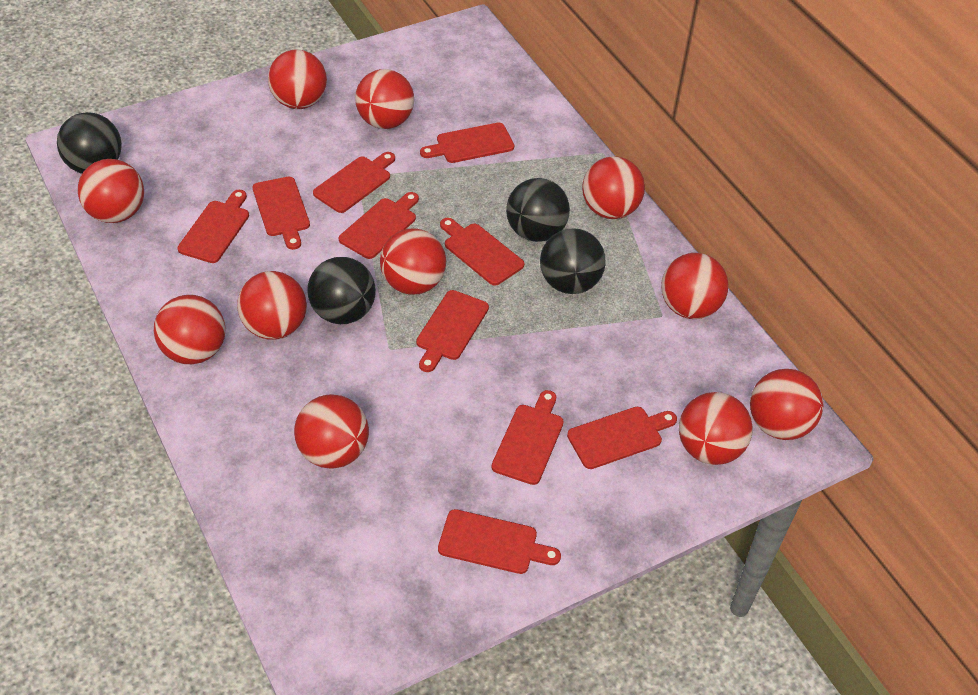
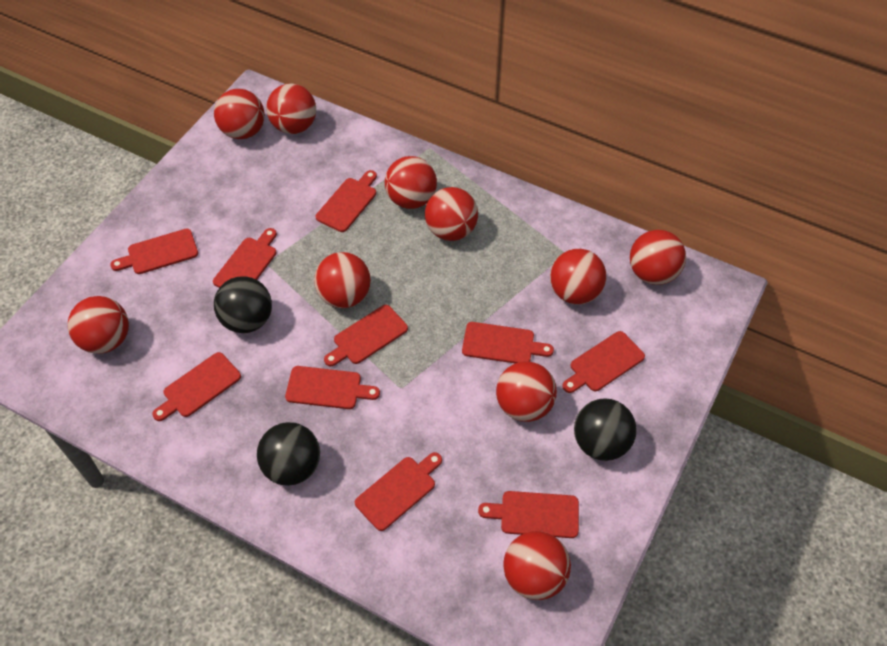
black ball: [57,112,122,174] [307,257,376,324] [506,178,570,242] [540,228,606,294] = 4 -> [214,276,272,333] [257,422,320,486] [574,398,637,461] = 3
red ball: [78,159,144,223] [154,295,225,364] [237,271,307,340] [268,50,327,109] [294,394,369,469] [355,69,414,129] [380,228,446,295] [582,156,645,219] [661,253,728,319] [679,392,753,465] [750,369,823,440] = 11 -> [68,296,129,354] [214,89,265,139] [266,83,316,134] [314,252,371,308] [385,156,437,209] [425,187,478,241] [496,361,557,422] [503,531,571,600] [550,249,606,305] [630,230,686,285] = 10

